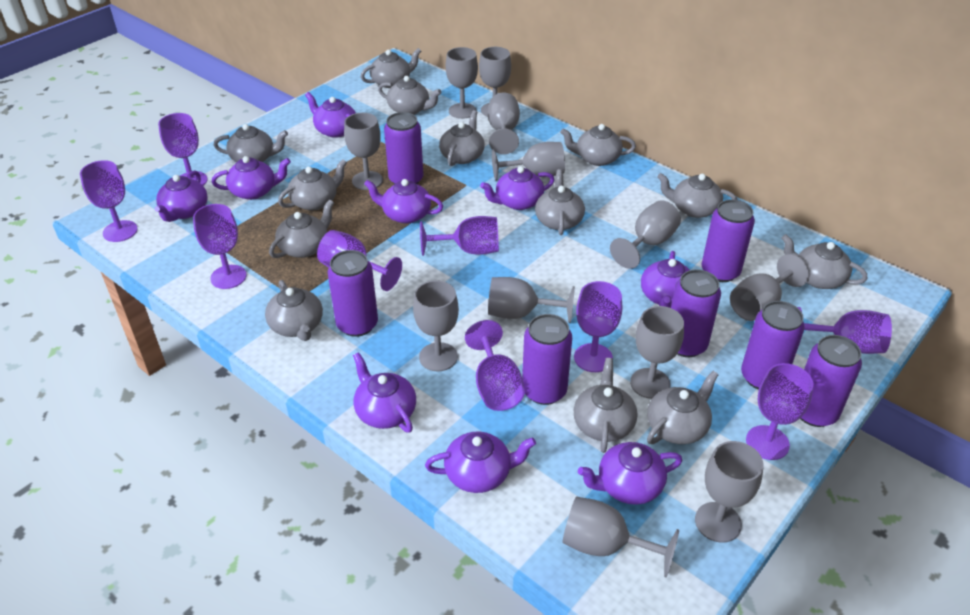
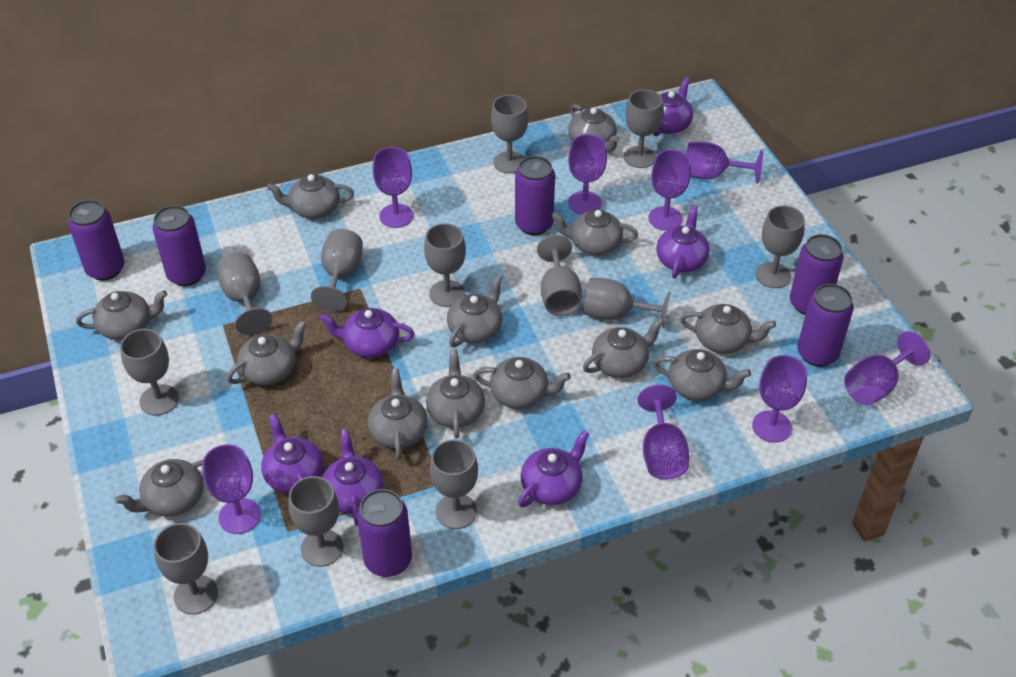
purple can: [328,250,378,337] [384,112,423,185] [522,314,572,405] [671,269,721,357] [702,199,755,282] [741,301,805,390] [800,335,862,427] = 7 -> [68,200,125,281] [152,205,206,286] [357,489,412,577] [515,156,555,235] [790,234,844,315] [797,284,854,367] = 6
purple goblet: [80,160,138,242] [158,113,208,186] [193,204,247,289] [317,230,402,291] [420,216,499,256] [465,320,525,411] [574,281,622,372] [746,363,813,460] [797,307,892,354] = 9 -> [202,444,261,534] [373,147,413,228] [568,134,607,214] [637,385,689,479] [648,150,691,231] [686,142,763,184] [752,355,807,443] [844,331,930,405] = 8
purple teapot: [155,170,208,222] [212,156,291,200] [305,92,356,138] [353,352,416,433] [364,179,443,224] [425,432,536,493] [480,166,555,210] [578,442,682,505] [641,251,690,308] = 9 -> [261,413,323,493] [320,308,415,358] [322,429,383,526] [518,430,589,507] [653,77,693,136] [656,205,710,278] = 6

